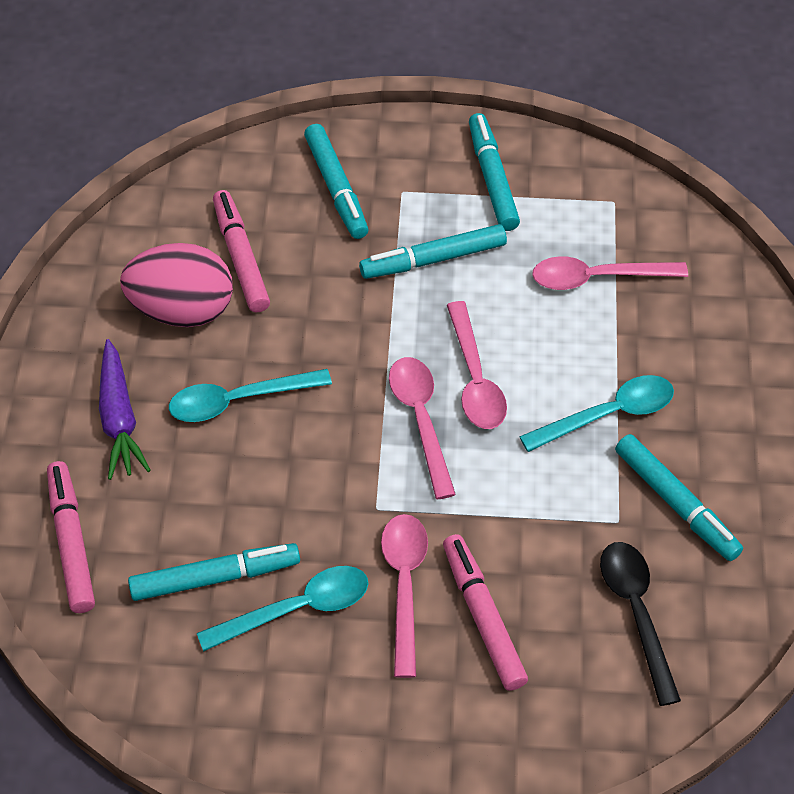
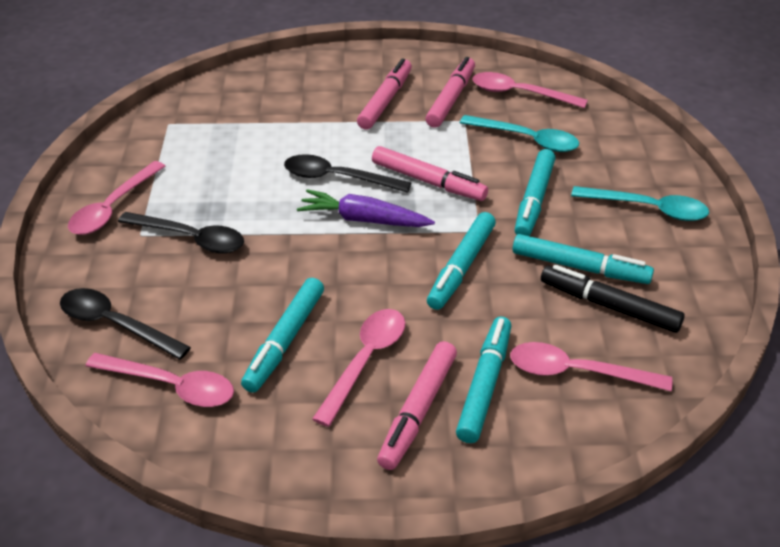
black marker: none = 0 -> [541,265,685,333] = 1
black spoon: [600,542,681,706] = 1 -> [60,288,191,360] [118,212,244,253] [284,154,411,193] = 3
pink egg: [120,243,233,327] = 1 -> none = 0
pink marker: [47,461,95,613] [213,190,270,313] [443,534,528,691] = 3 -> [357,58,412,130] [372,146,488,201] [377,341,457,470] [426,57,475,128] = 4
pink spoon: [381,514,428,678] [389,357,456,499] [447,301,507,429] [532,256,688,290] = 4 -> [68,161,165,235] [86,353,234,407] [312,309,405,427] [473,72,588,108] [510,342,672,391] = 5
turquoise spoon: [169,369,332,422] [197,566,369,651] [519,375,674,452] = 3 -> [460,115,579,152] [571,186,709,221] = 2

